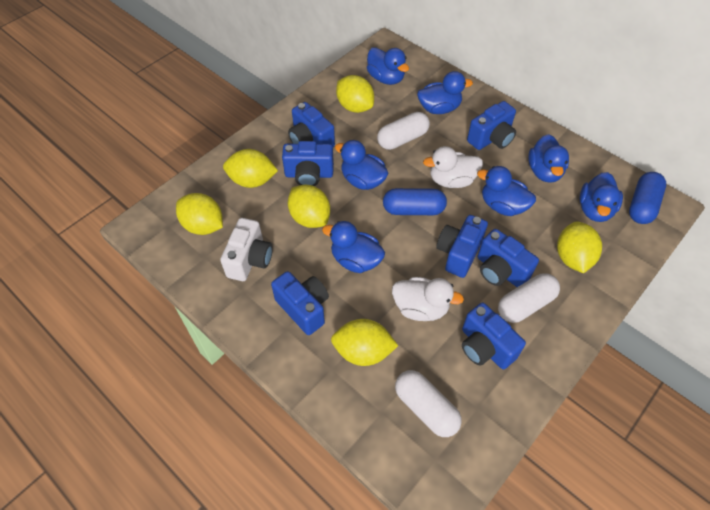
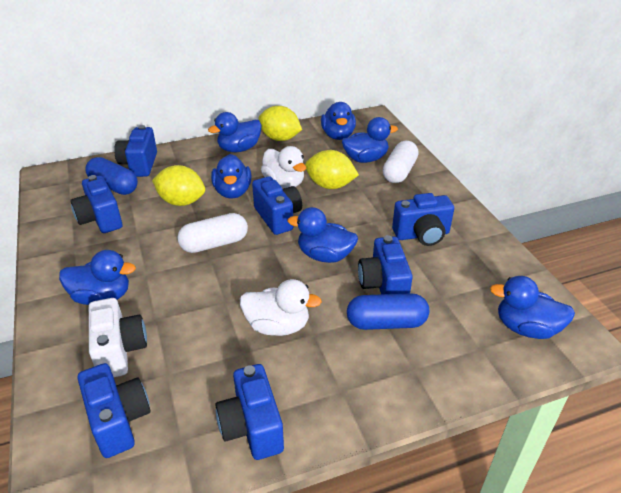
white capsule: [377,112,430,150] [395,370,462,437] [498,273,560,323] = 3 -> [177,213,248,253] [383,141,419,183] = 2
yellow lemon: [176,193,223,235] [223,149,278,188] [288,185,330,228] [331,319,398,366] [336,75,374,113] [557,222,602,273] = 6 -> [152,165,205,206] [258,106,302,141] [305,150,359,189] = 3

